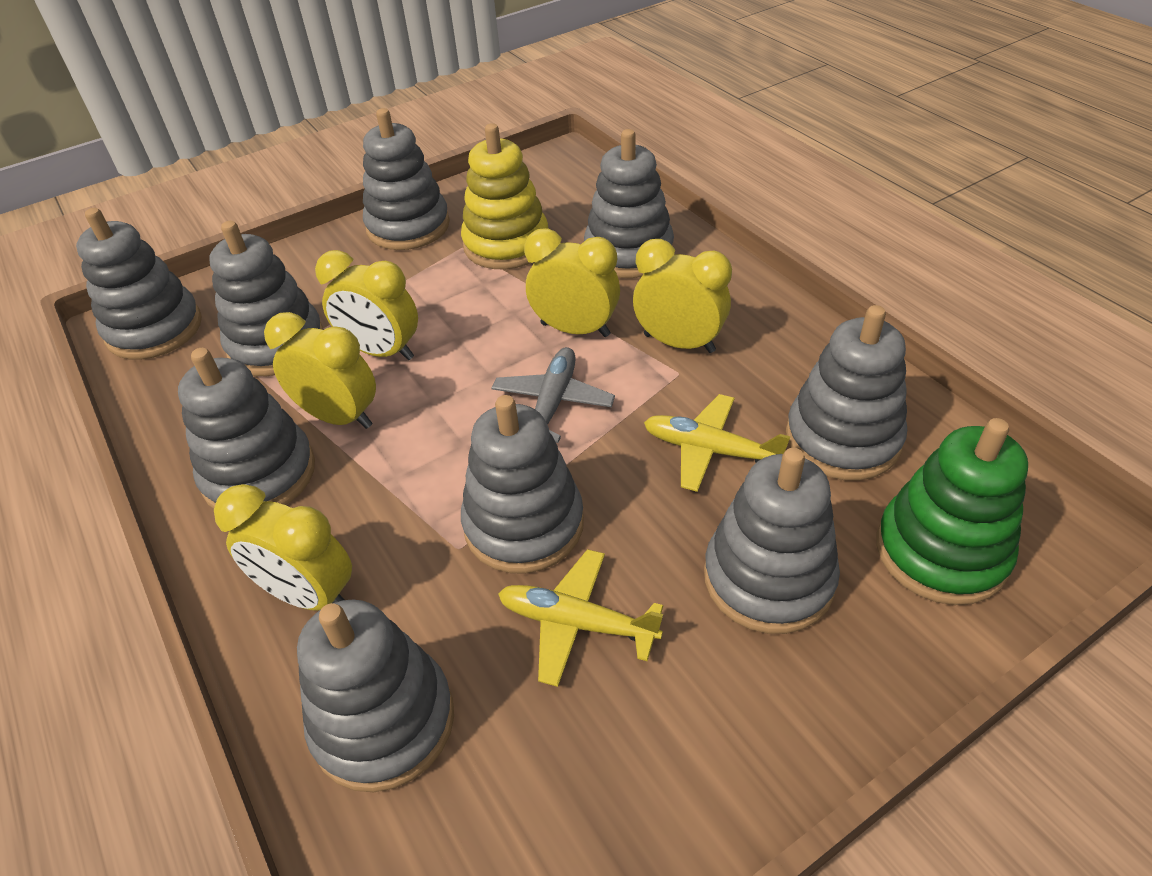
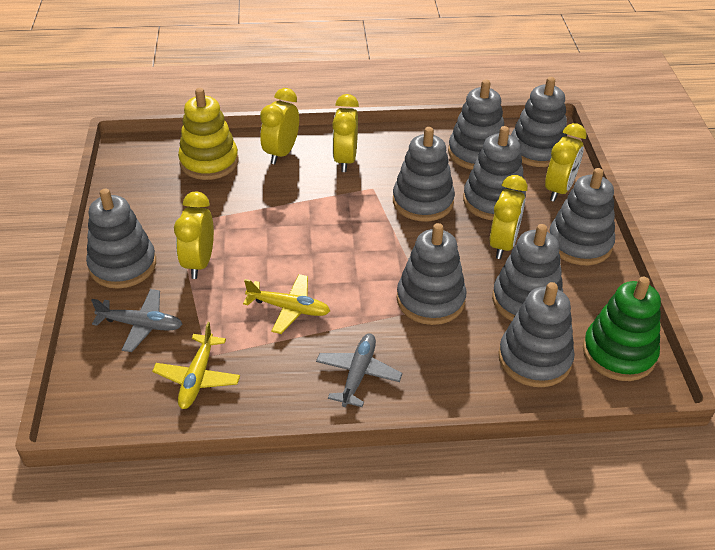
grey plane: [491,347,615,443] = 1 -> [91,289,183,352] [316,333,402,407] = 2

